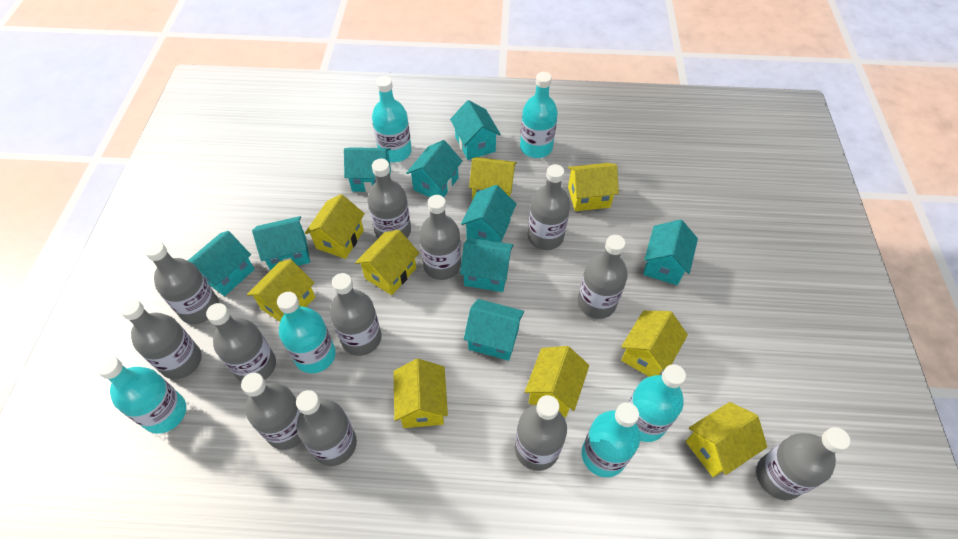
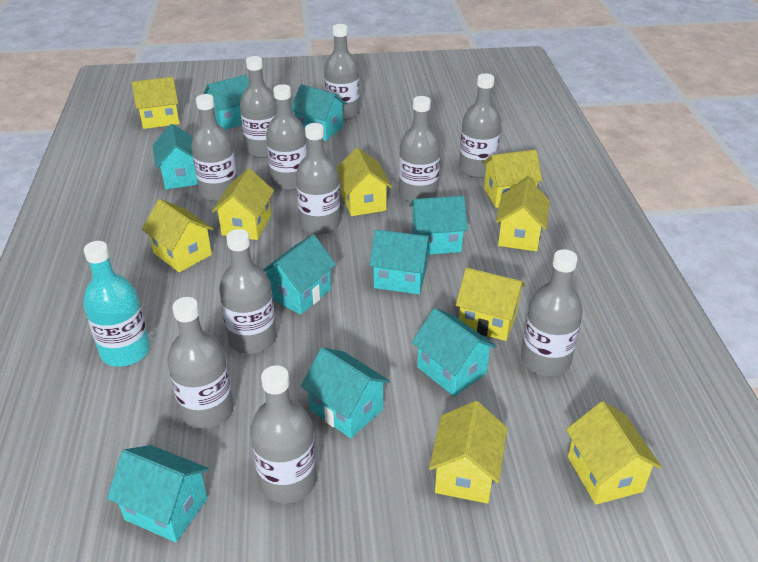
grey bottle: [119,298,202,379] [144,240,219,324] [206,303,276,382] [241,373,302,450] [296,390,357,466] [330,273,382,356] [367,159,411,239] [419,195,461,280] [515,395,567,471] [528,164,570,250] [578,235,628,319] [756,427,850,500] = 12 -> [167,297,234,429] [191,94,237,202] [219,229,276,354] [240,56,276,158] [250,365,317,503] [266,84,307,191] [296,123,340,235] [324,24,360,120] [399,96,440,202] [459,73,501,178] [521,249,583,376] = 11
turquoise bottle: [96,355,186,434] [277,292,336,373] [372,76,412,162] [520,72,558,158] [581,402,641,477] [628,364,686,442] = 6 -> [83,241,150,367] = 1

